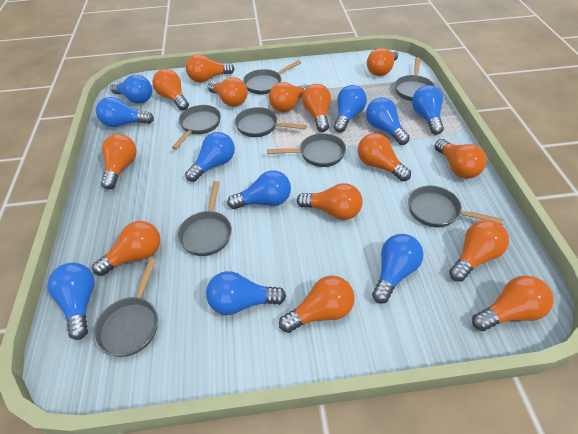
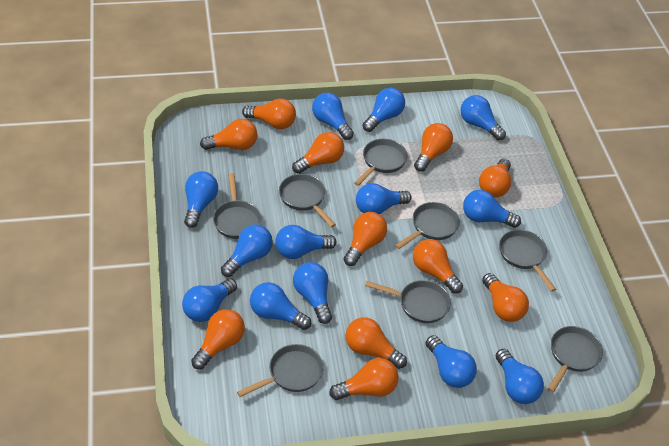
blue light bulb: [47,263,95,340] [96,97,154,127] [110,75,152,104] [185,132,235,182] [206,271,286,315] [227,170,291,209] [334,85,367,132] [366,97,410,145] [372,234,423,304] [412,85,444,135] = 10 -> [182,278,237,322] [184,171,218,228] [221,225,273,277] [250,282,311,330] [275,225,336,259] [293,262,332,324] [312,93,354,140] [356,183,411,214] [363,88,405,132] [426,335,477,388] [460,95,506,140] [463,190,521,228] [495,349,544,404] = 13
orange light bulb: [92,221,160,276] [101,134,137,189] [152,69,189,111] [186,54,235,82] [208,77,247,107] [269,82,309,112] [279,275,355,333] [297,183,363,220] [302,84,331,132] [358,133,411,181] [367,48,398,76] [435,139,487,179] [449,220,509,282] [472,275,554,331] = 14 -> [191,309,245,369] [200,119,257,150] [242,98,296,129] [292,132,344,174] [329,358,399,400] [343,212,387,266] [346,317,407,369] [413,239,463,294] [414,123,453,172] [479,158,511,198] [482,273,529,322] = 11

